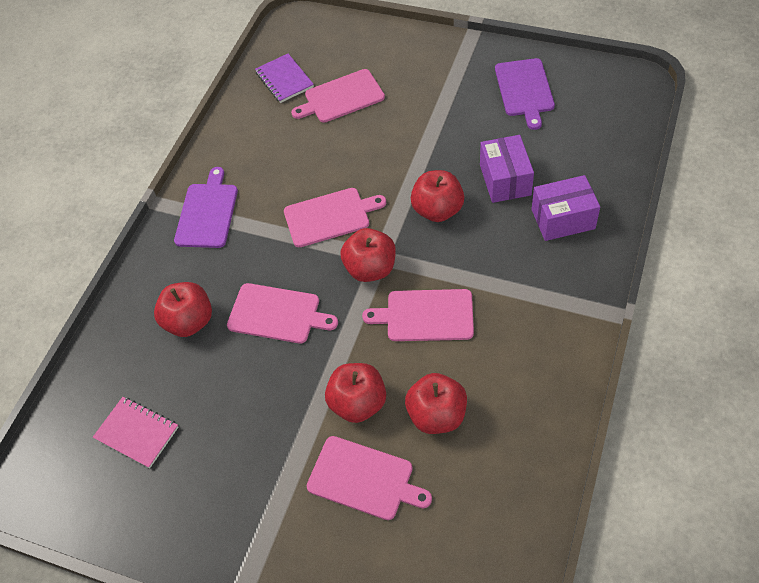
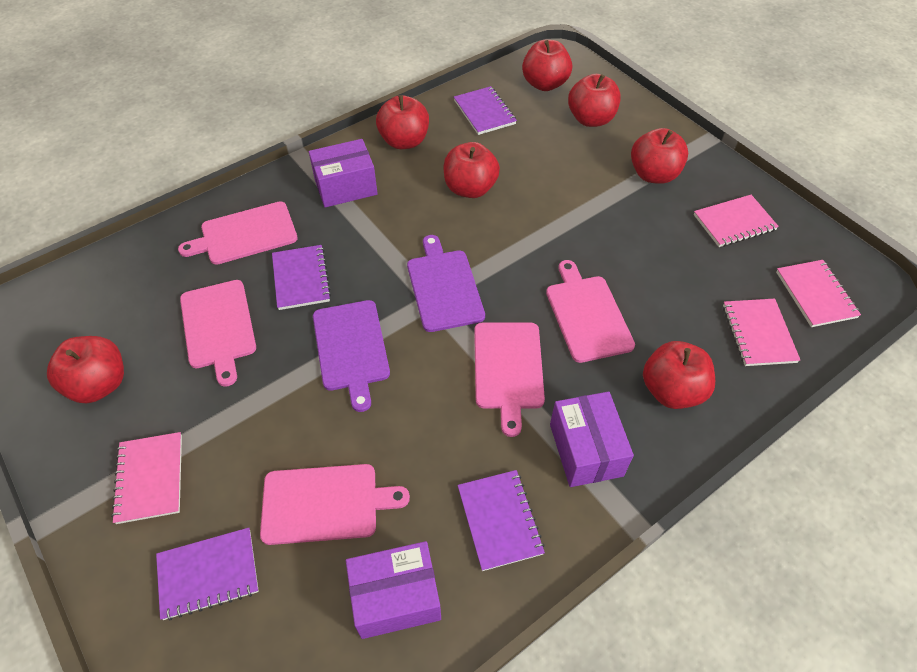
pink notebook: [93,397,178,468] = 1 -> [111,432,182,524] [694,195,779,247] [723,299,800,366] [776,260,861,327] = 4
purple box: [480,135,534,203] [531,175,600,241] = 2 -> [309,139,378,207] [346,541,441,639] [550,391,634,487] = 3
purple notebook: [255,54,314,103] = 1 -> [156,528,259,621] [272,245,331,310] [454,86,517,135] [458,470,545,571] = 4
red apple: [154,282,212,337] [325,363,386,423] [341,228,396,282] [405,373,467,434] [411,170,464,222] = 5 -> [47,336,124,403] [376,95,429,149] [444,142,500,198] [522,40,572,91] [568,74,621,127] [631,128,688,184] [643,341,715,409] = 7

